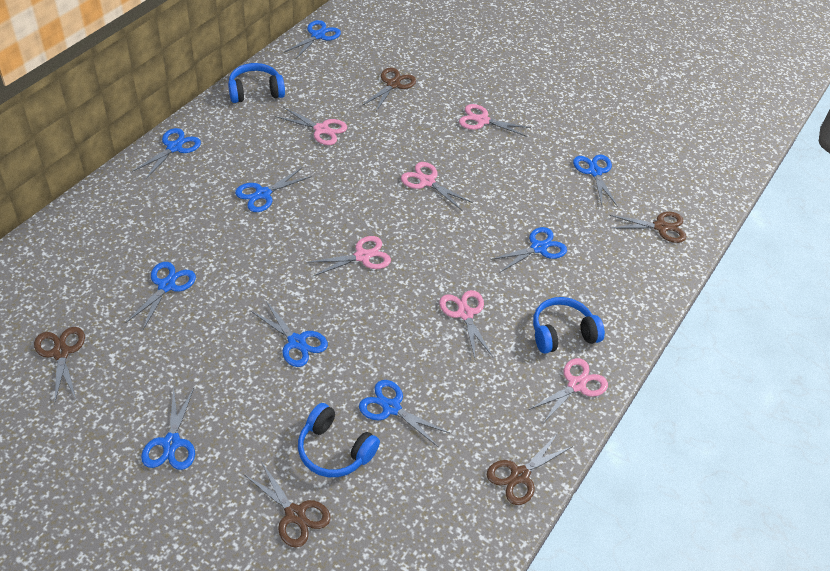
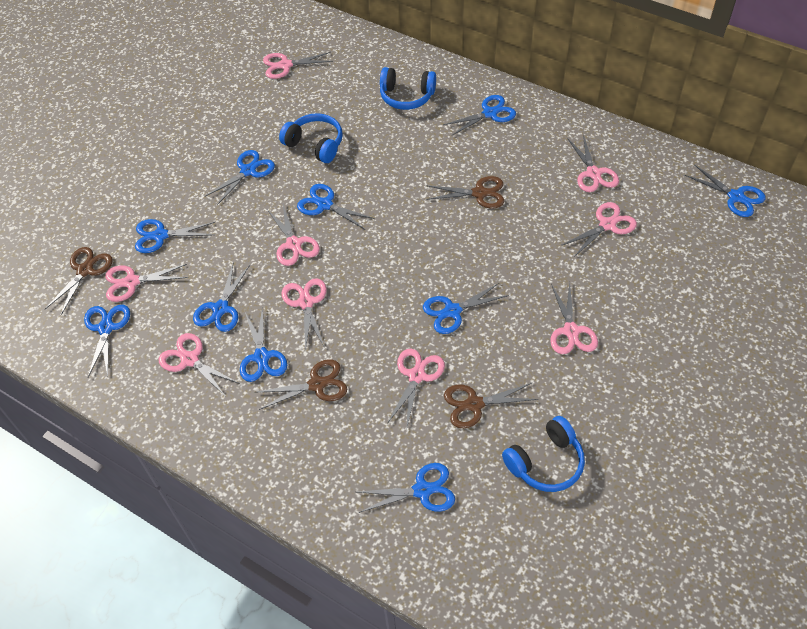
blue scissors: [126,262,196,330] [132,128,201,179] [141,388,195,470] [235,168,312,212] [251,301,328,367] [285,20,341,58] [359,380,449,447] [490,227,567,272] [573,155,618,207] = 9 -> [84,305,130,377] [135,219,215,253] [193,264,250,332] [206,150,275,205] [240,307,287,382] [297,184,375,230] [358,463,455,513] [423,282,509,334] [443,95,516,136] [685,165,766,217] = 10
brown scissors: [34,327,85,405] [245,461,331,548] [363,67,416,111] [487,433,573,505] [609,212,686,243] = 5 -> [45,247,113,315] [257,359,347,410] [426,176,504,208] [444,383,538,428] = 4
pink scissors: [275,107,347,145] [307,236,391,276] [401,162,473,210] [439,290,493,358] [459,104,531,137] [528,358,608,423] = 6 -> [105,264,188,302] [159,333,240,397] [263,52,333,79] [267,204,320,266] [281,278,327,351] [387,349,445,426] [550,283,598,354] [561,202,637,257] [567,135,619,192] = 9

